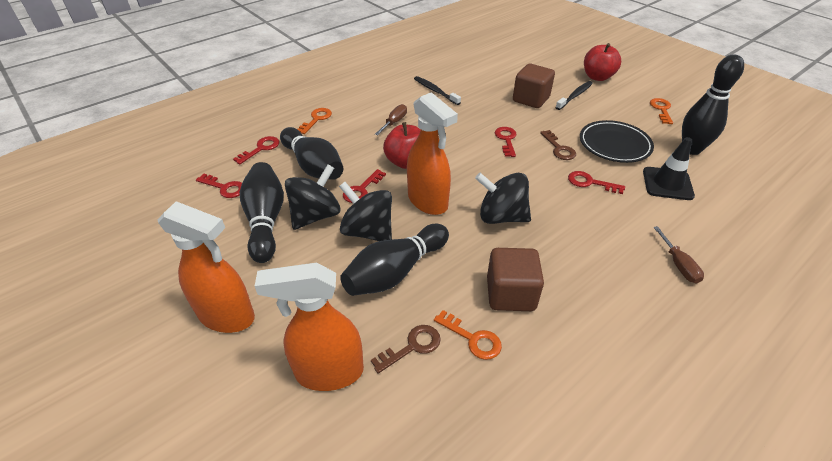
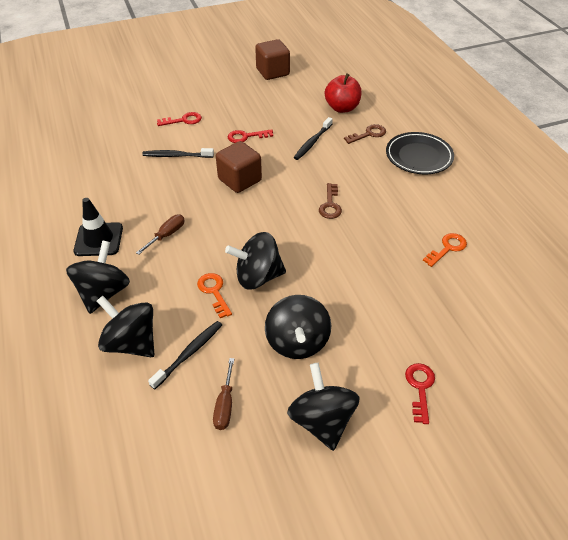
black bowling pin: [240,162,284,263] [280,127,343,180] [340,224,449,296] [682,54,744,155] = 4 -> none = 0
black spinning top: [285,164,341,230] [339,182,392,241] [475,173,531,224] = 3 -> [66,240,130,314] [97,296,154,357] [225,232,286,290] [265,295,331,359] [287,363,360,451] = 5
black toothbrush: [414,76,461,105] [555,81,593,110] = 2 -> [142,148,214,158] [148,321,222,389] [294,117,333,160] = 3
orange key: [298,108,332,134] [434,310,502,360] [650,98,673,124] = 3 -> [197,273,232,318] [423,233,467,267] = 2
orange spray bottle: [158,201,255,333] [255,263,364,391] [407,92,458,215] = 3 -> none = 0
red apple: [383,122,420,169] [584,43,621,81] = 2 -> [325,73,361,113] = 1
red key: [196,174,242,198] [233,136,280,164] [343,169,386,203] [495,127,516,157] [568,171,625,194] = 5 -> [157,112,202,126] [228,129,273,143] [405,363,435,424] = 3

